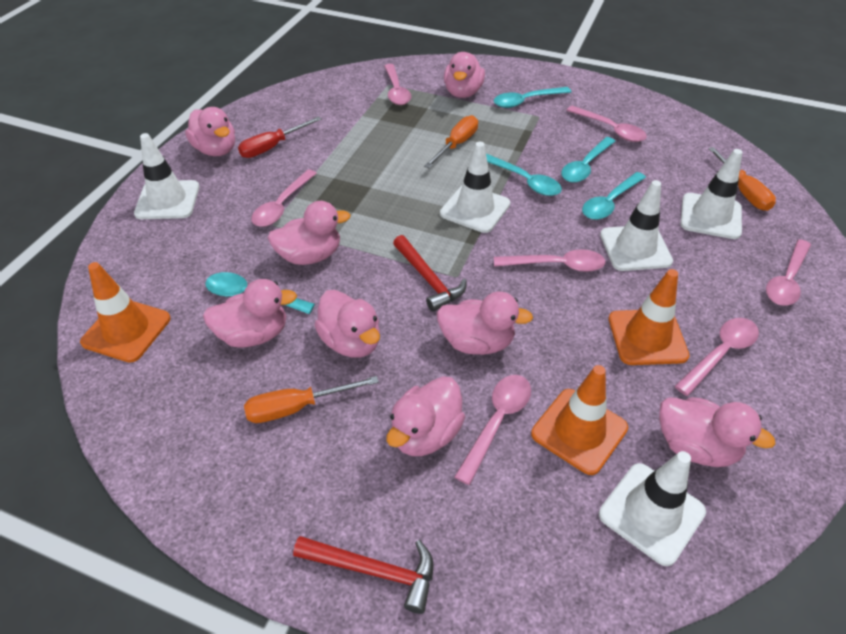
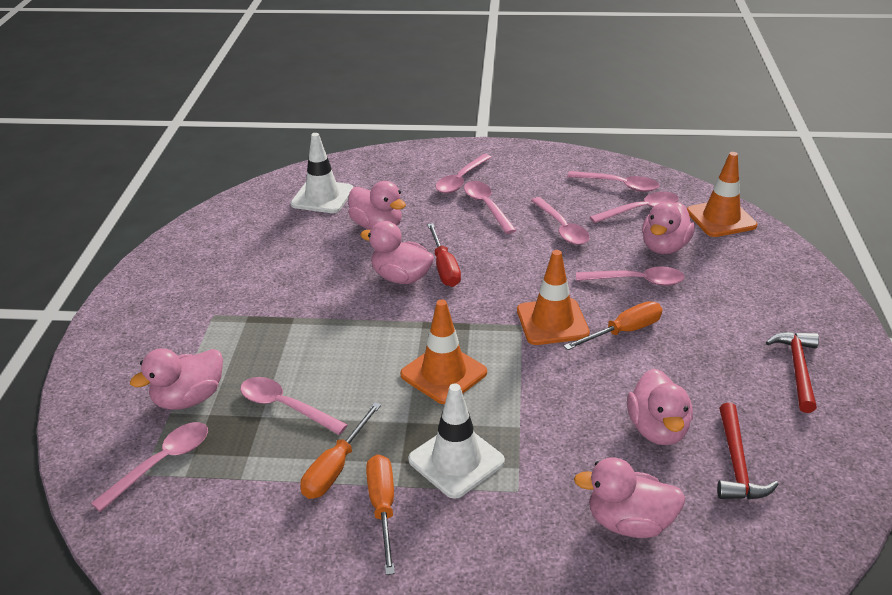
pink duck: [185,107,235,156] [203,279,297,348] [268,201,351,265] [314,290,380,358] [387,376,465,456] [437,292,533,355] [444,52,485,98] [659,397,776,467] = 8 -> [130,348,223,410] [348,181,406,230] [360,221,434,284] [574,457,685,538] [627,369,693,445] [642,202,695,254] = 6
pink spoon: [251,170,317,227] [384,64,411,105] [454,375,531,485] [494,249,605,272] [566,106,647,142] [675,318,759,396] [766,239,811,306] = 7 -> [91,422,208,512] [240,377,348,435] [436,154,492,193] [464,181,516,234] [531,197,590,245] [567,171,659,192] [576,266,685,286] [590,192,679,223] = 8
turquoise spoon: [205,272,315,314] [486,154,562,196] [494,87,571,108] [561,137,615,183] [582,172,646,220] = 5 -> none = 0
white traffic cone: [134,133,199,219] [440,142,510,233] [599,451,706,566] [600,180,673,271] [680,149,743,239] = 5 -> [290,133,353,213] [408,383,505,499] = 2

